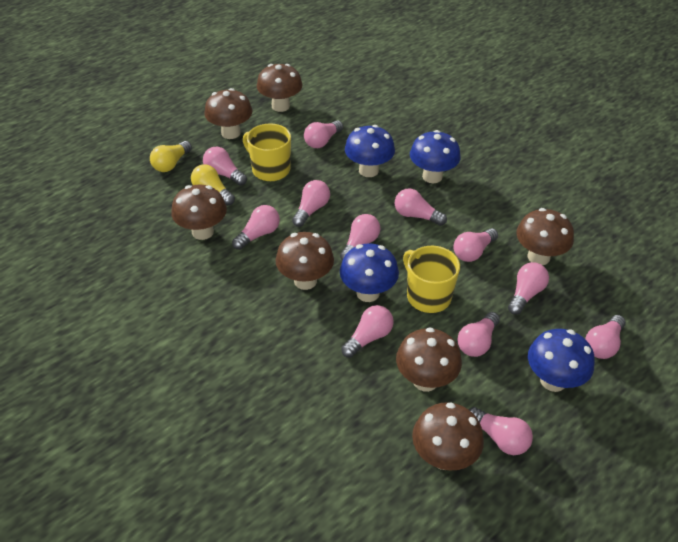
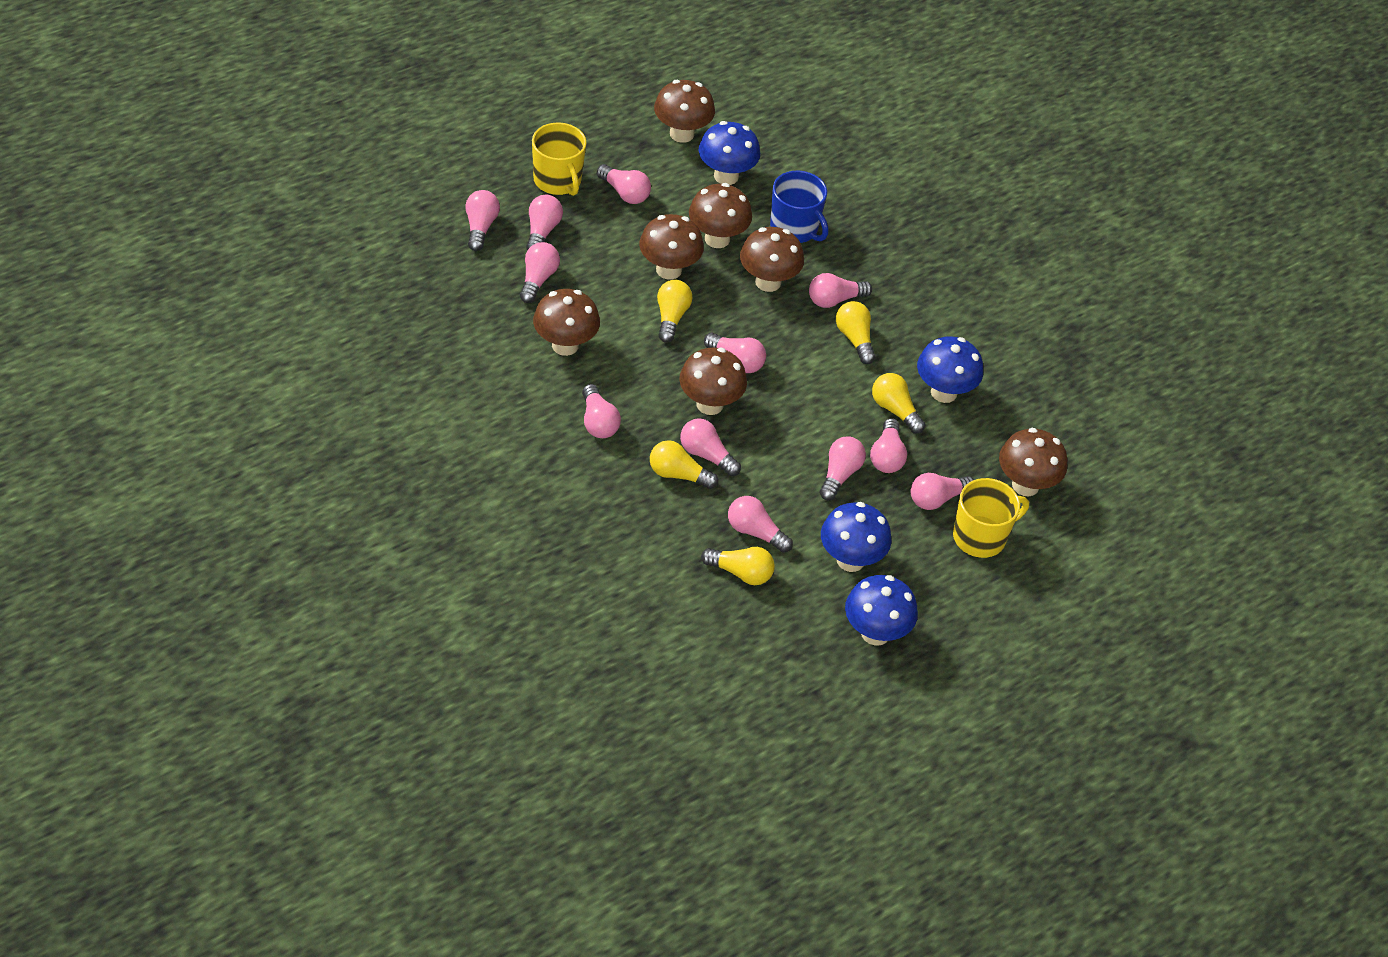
blue mug: none = 0 -> [770,171,828,243] = 1
yellow light bulb: [150,141,192,172] [191,165,235,206] = 2 -> [650,440,718,489] [657,280,693,343] [701,547,775,585] [836,301,876,364] [872,373,926,434] = 5

